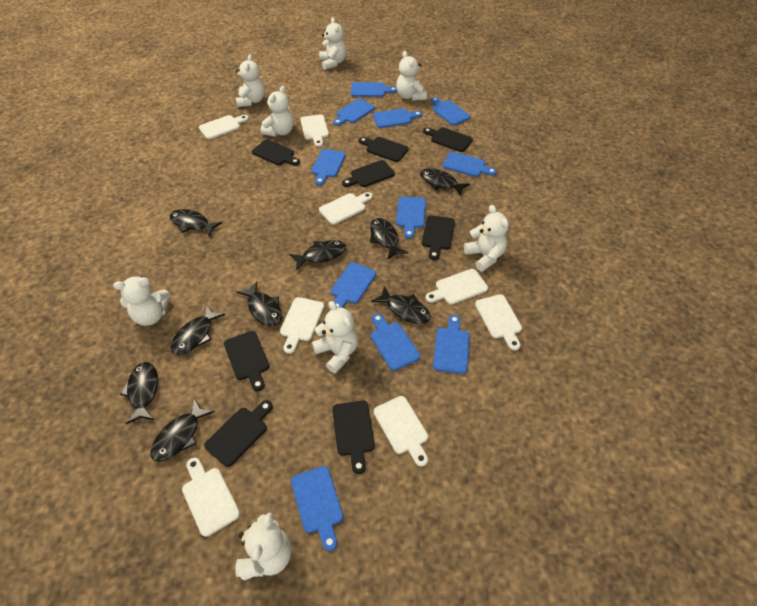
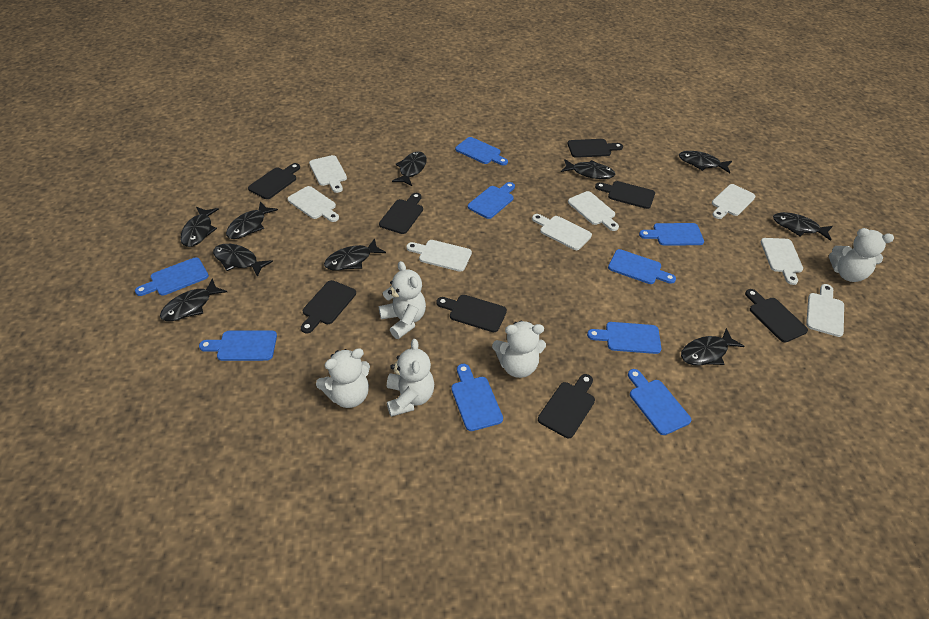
black fish: [120,362,158,424] [150,398,215,462] [170,209,222,237] [171,305,225,355] [237,281,282,326] [289,240,346,270] [370,218,408,260] [371,286,431,324] [420,168,470,196] = 9 -> [160,278,227,321] [180,207,219,247] [213,244,273,277] [226,202,278,239] [324,238,386,271] [392,152,427,186] [561,159,615,179] [679,151,732,173] [681,328,744,365] [773,212,833,241] = 10
blue cutting board: [291,466,343,551] [311,149,346,185] [331,262,376,308] [333,99,375,126] [351,82,397,97] [371,313,420,371] [373,108,422,128] [396,196,426,239] [431,97,470,125] [433,315,470,374] [443,152,497,177] = 11 -> [135,257,209,296] [199,330,277,361] [451,364,503,431] [455,137,508,165] [468,182,515,219] [587,322,661,354] [608,249,676,284] [628,369,691,435] [639,223,704,246] = 9
white teddy bear: [113,276,170,326] [235,513,292,581] [236,54,265,107] [261,86,294,137] [312,301,358,374] [319,17,346,70] [396,51,427,101] [464,205,509,272] = 8 -> [316,348,370,408] [379,261,426,339] [387,339,434,417] [492,321,546,378] [829,228,894,282] = 5

